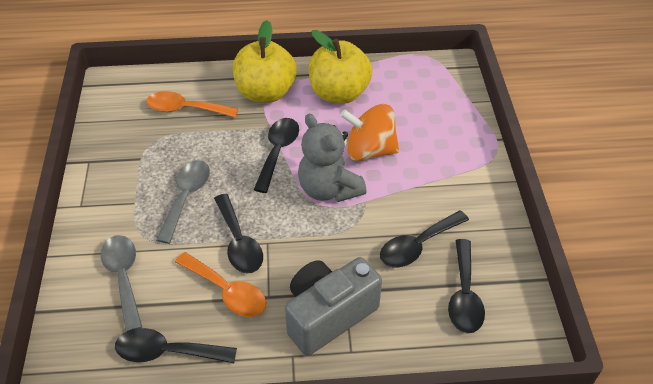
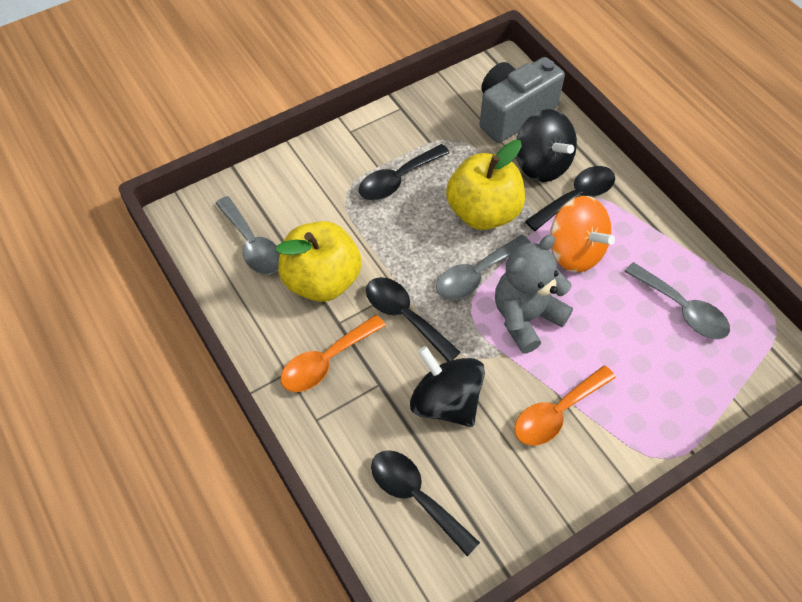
black spinning top: none = 0 -> [410,346,485,427] [516,109,577,182] = 2
black spoon: [115,328,237,363] [214,194,263,273] [254,118,299,193] [380,210,469,267] [448,239,485,333] = 5 -> [359,144,450,200] [366,277,461,362] [371,450,480,556] [525,166,615,231] = 4
grey spoon: [101,235,142,332] [156,160,210,244] = 2 -> [215,196,280,275] [436,235,531,300] [624,262,730,339] = 3

